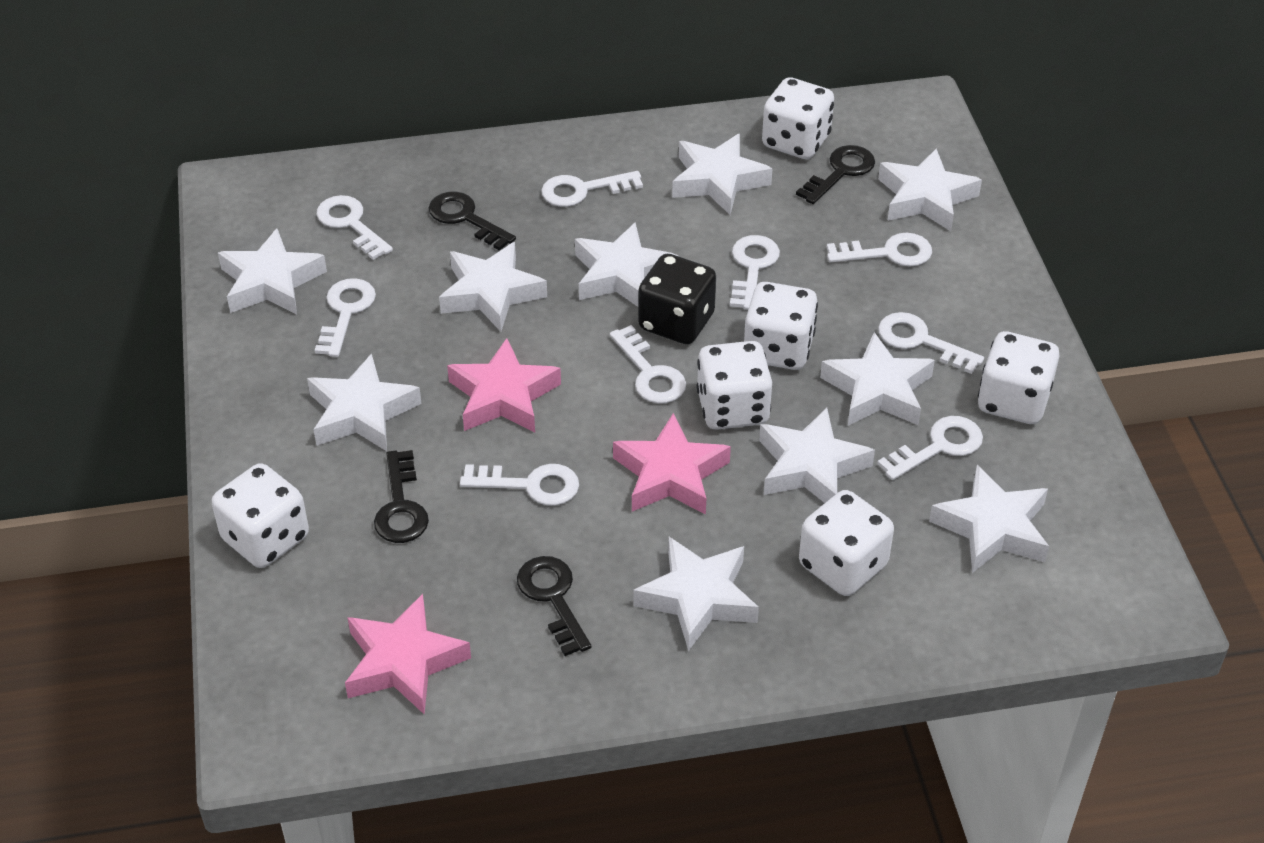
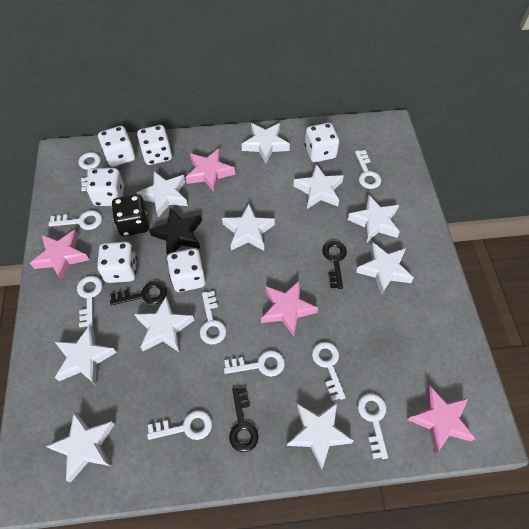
black key: [374,450,429,543] [429,191,516,251] [517,556,592,656] [796,145,875,204] = 4 -> [110,281,167,305] [229,387,259,452] [322,241,347,289] = 3
black star: none = 0 -> [149,208,202,256] = 1
pink star: [345,594,471,715] [447,338,561,432] [613,413,731,515] = 3 -> [30,230,89,281] [185,148,235,193] [261,280,318,336] [407,385,476,453] = 4

